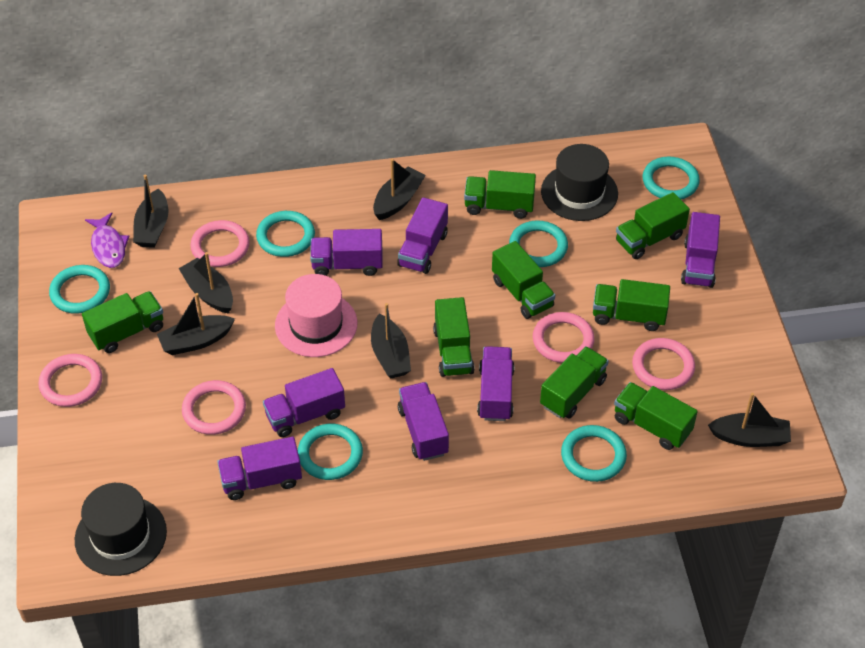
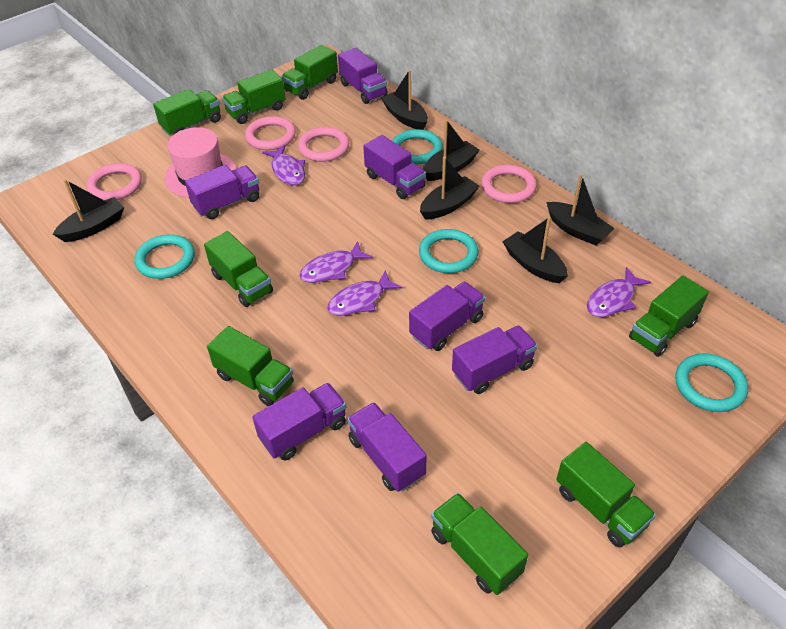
black hat: [75,483,167,576] [541,144,618,221] = 2 -> none = 0
pink ring: [38,354,102,407] [182,380,246,435] [190,220,250,267] [533,312,595,363] [632,338,695,390] = 5 -> [87,163,142,200] [245,116,296,150] [298,127,349,162] [481,165,537,203] = 4
purple fish: [85,212,129,268] = 1 -> [262,145,305,186] [299,241,373,283] [327,270,402,316] [587,267,651,317] = 4
turquoise ring: [49,265,110,314] [256,211,315,257] [298,424,363,480] [509,220,568,267] [561,425,627,482] [642,157,700,199] = 6 -> [135,234,195,279] [393,129,443,164] [419,229,479,273] [675,353,748,412] = 4

